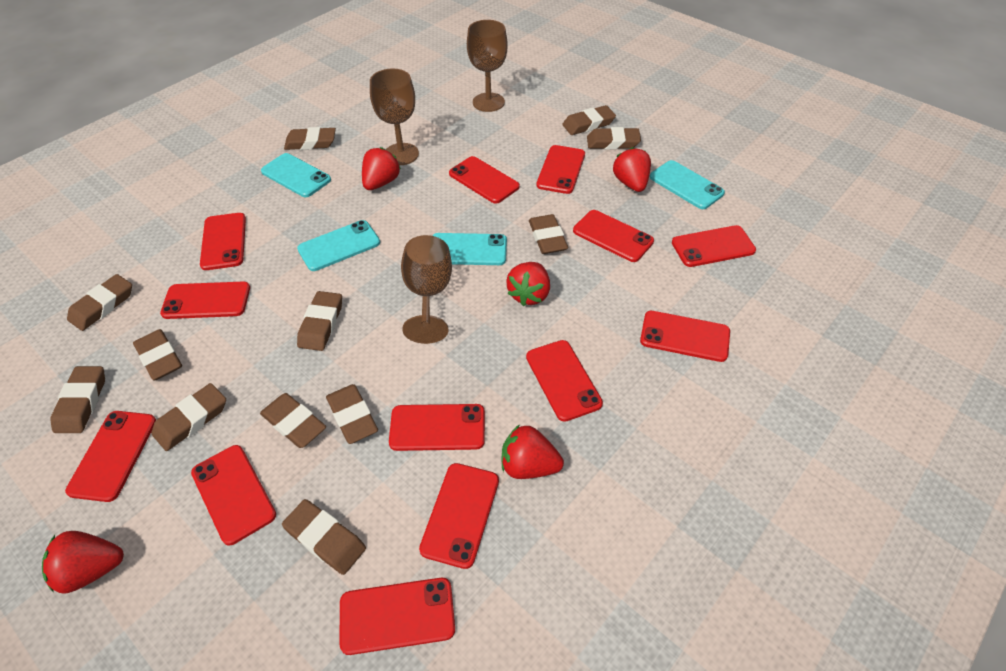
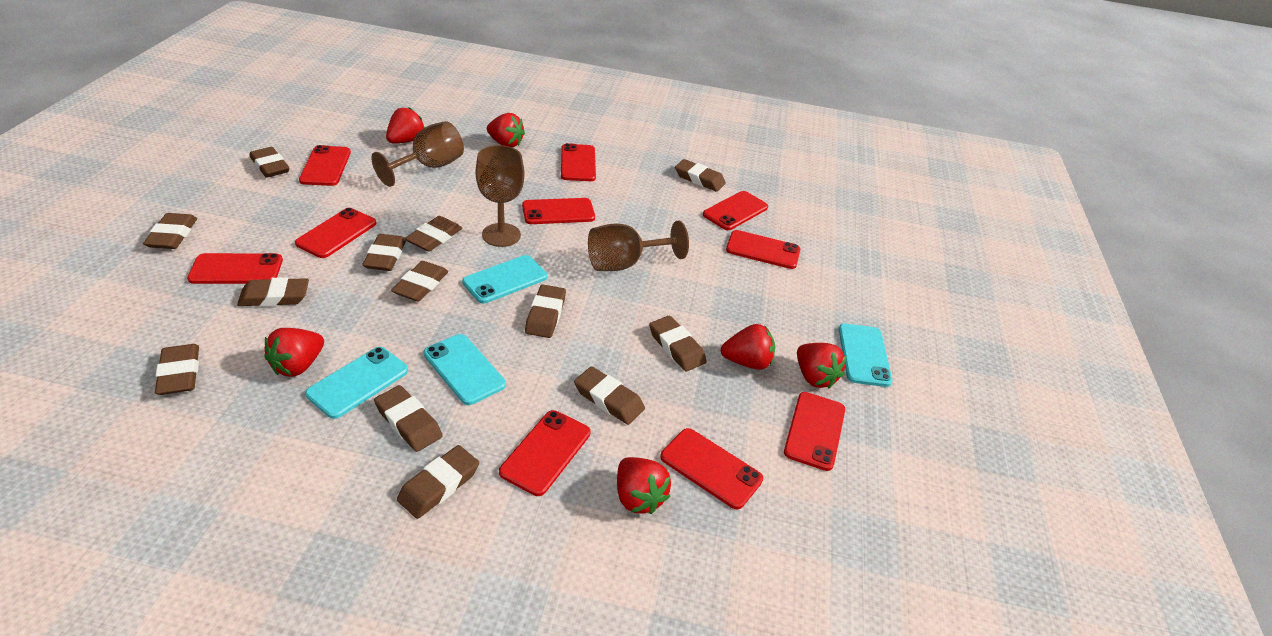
brown eraser: [50,366,105,433] [67,274,132,331] [133,329,182,381] [151,383,226,451] [260,393,326,448] [282,499,366,575] [284,127,336,150] [297,291,342,351] [326,384,378,444] [529,214,568,254] [562,105,616,135] [587,127,641,149] = 12 -> [143,213,197,249] [155,344,199,395] [237,277,309,307] [249,147,289,178] [362,234,406,271] [374,385,443,452] [391,261,448,302] [397,445,479,519] [405,216,462,251] [525,285,566,338] [574,366,645,425] [649,316,707,372] [675,159,726,192] = 13
red phone: [65,411,156,502] [160,281,250,319] [191,445,276,545] [200,213,246,270] [340,578,455,655] [389,404,485,451] [419,463,499,569] [449,156,520,203] [526,340,603,422] [536,145,585,194] [573,210,654,262] [640,311,730,362] [672,225,756,267] = 13 -> [187,253,283,284] [295,208,376,258] [299,145,351,186] [499,410,590,496] [522,198,595,224] [561,143,596,181] [660,428,763,509] [703,191,768,230] [726,230,800,269] [784,392,845,471] = 10
red strawberry: [42,531,124,594] [362,147,401,190] [502,424,564,479] [506,262,550,306] [613,147,651,192] = 5 -> [264,328,324,377] [386,107,425,143] [487,113,525,147] [617,457,671,514] [721,324,775,370] [797,343,846,388] = 6

